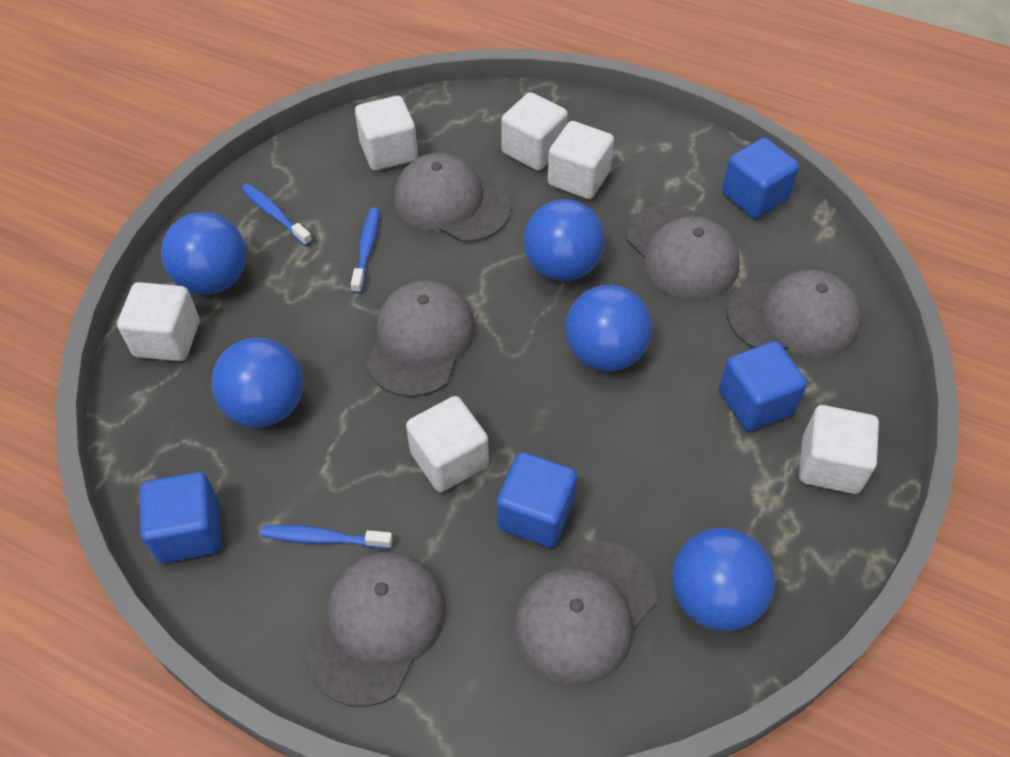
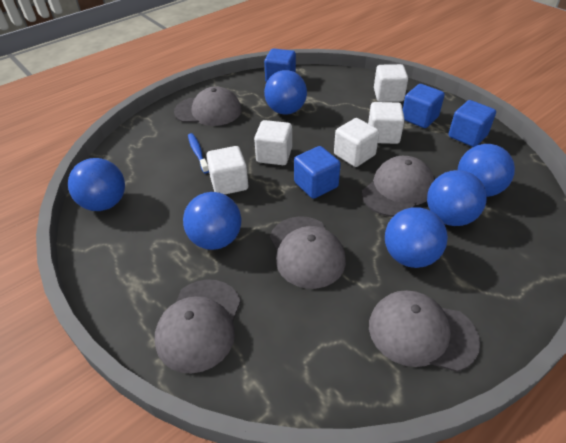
blue ball: [161,212,246,295] [211,338,303,427] [523,199,605,281] [565,285,652,371] [672,528,775,631] = 5 -> [68,158,125,211] [183,192,241,250] [264,70,307,115] [385,207,448,268] [427,170,487,226] [458,144,515,197] = 6
blue toothbrush: [241,183,313,246] [260,525,393,549] [351,207,379,294] = 3 -> [188,133,209,173] = 1
grey cap: [306,552,446,707] [366,280,476,397] [394,153,510,242] [514,541,656,686] [627,204,739,300] [727,270,862,358] = 6 -> [155,279,241,374] [174,86,241,126] [270,216,346,289] [362,156,434,217] [369,290,480,372] = 5
white cube: [117,282,200,361] [355,96,418,171] [406,396,489,492] [501,92,568,171] [548,121,614,199] [799,405,879,494] = 6 -> [206,146,248,194] [254,120,292,165] [334,118,379,167] [368,102,405,144] [374,64,408,102] = 5

